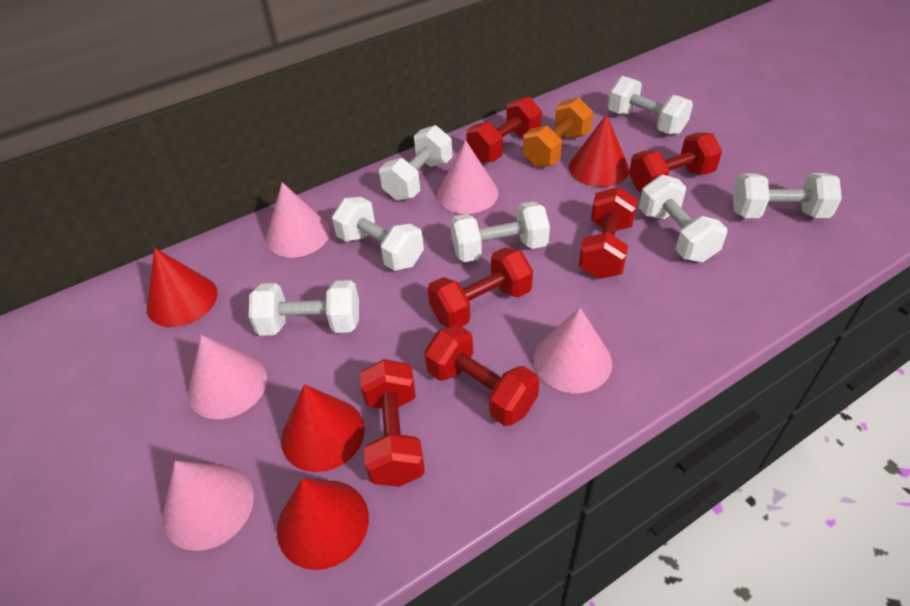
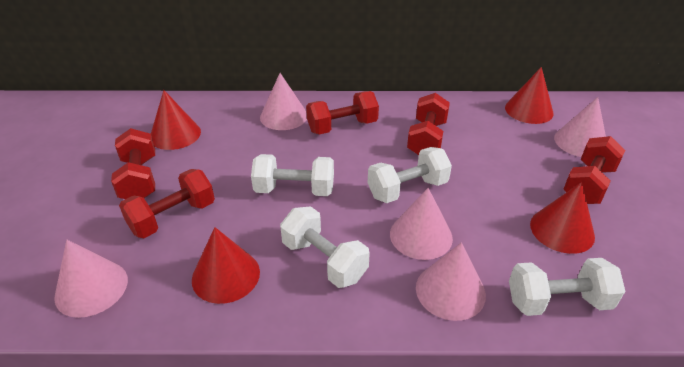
orange dumbbell: [523,98,593,167] = 1 -> none = 0
red dumbbell: [360,359,425,487] [424,325,539,426] [428,247,533,327] [466,97,542,163] [579,187,638,279] [629,133,722,192] = 6 -> [111,128,155,199] [119,169,215,238] [306,91,379,135] [407,93,450,155] [563,136,625,204] = 5
white dumbbell: [249,280,359,336] [332,197,424,271] [379,125,453,201] [450,201,550,262] [608,76,693,135] [639,175,727,262] [733,173,842,218] = 7 -> [251,154,334,196] [280,206,370,288] [368,147,452,203] [509,258,625,316] = 4

